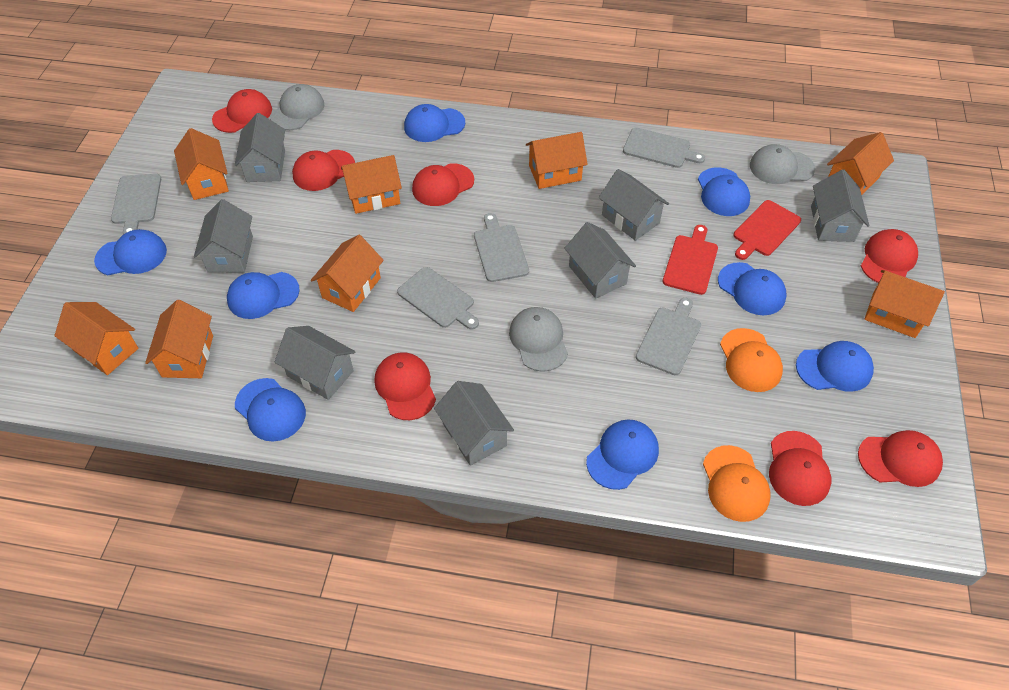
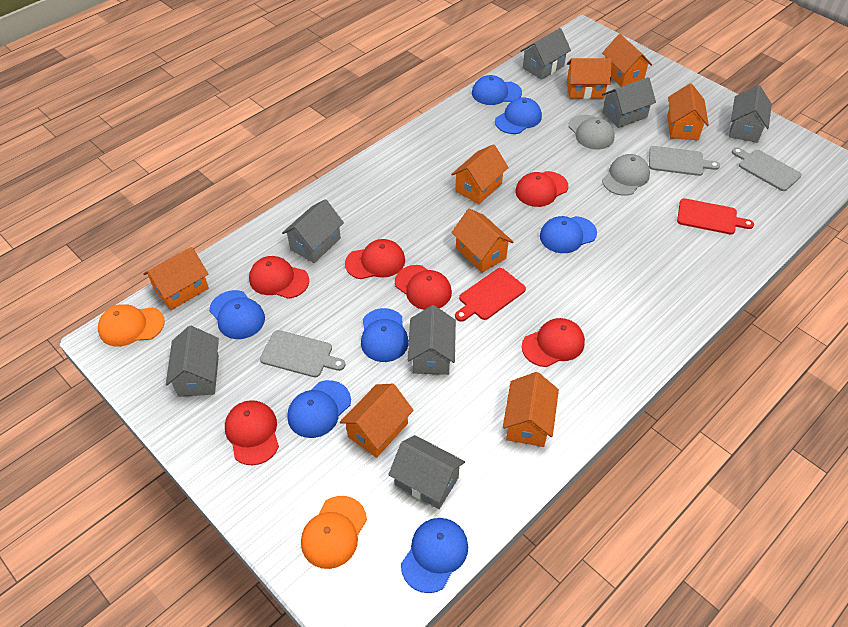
blue cap: [94,229,167,275] [227,272,300,319] [235,378,306,441] [404,104,465,142] [586,419,659,490] [698,167,750,216] [718,262,787,315] [796,341,874,392] = 8 -> [209,290,265,339] [287,380,351,438] [361,308,409,362] [401,518,468,593] [472,75,522,105] [495,97,542,134] [540,216,597,253] = 7
grey cap: [270,84,324,130] [509,307,568,372] [750,144,815,184] = 3 -> [568,115,615,150] [602,154,650,196] = 2
grey cutting board: [111,174,161,235] [397,267,479,329] [474,213,529,282] [623,127,705,168] [636,298,701,375] = 5 -> [260,330,345,377] [649,146,720,176] [732,147,802,191] = 3
red cap: [212,89,272,133] [292,150,355,191] [374,352,436,420] [412,163,474,206] [769,431,831,506] [858,430,943,487] [861,229,918,283] = 7 -> [225,400,279,465] [249,256,309,299] [345,239,405,279] [395,265,452,310] [516,171,568,207] [522,318,585,367] = 6

